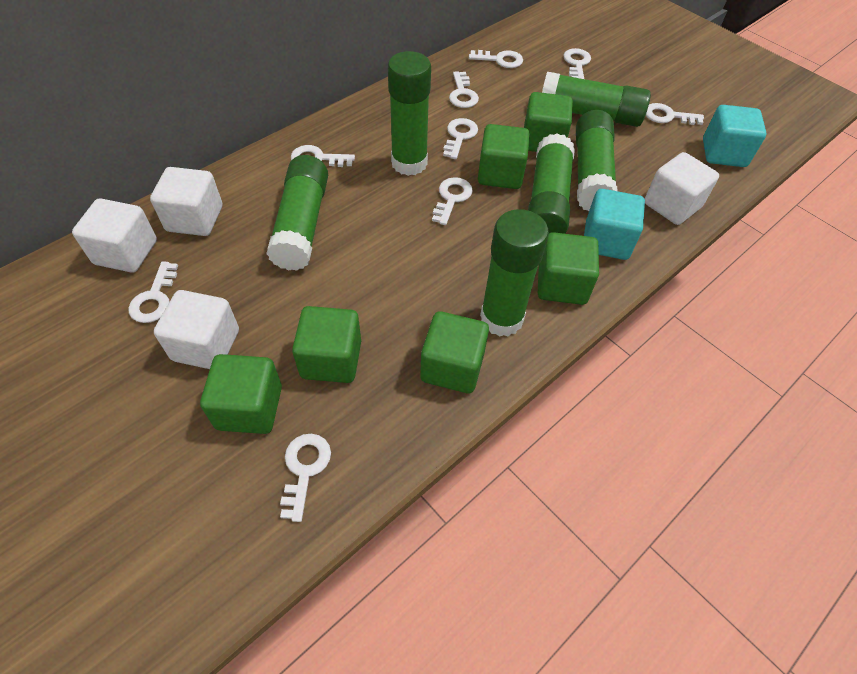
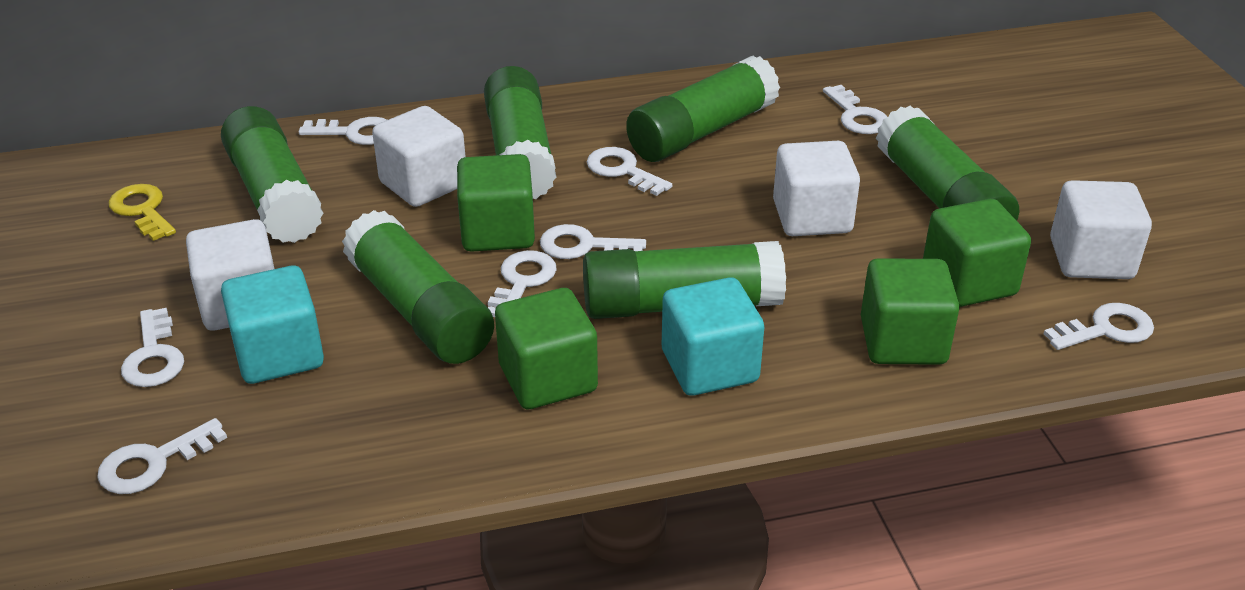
green cube: [200,354,282,434] [292,306,361,383] [420,311,489,393] [478,124,530,189] [524,92,573,152] [538,232,599,305] = 6 -> [457,154,535,252] [495,288,598,409] [861,258,960,365] [923,199,1031,307] = 4
white key: [128,261,178,323] [280,434,331,522] [291,145,355,167] [432,177,473,225] [443,118,478,159] [449,71,479,108] [469,50,523,68] [563,48,591,79] [646,103,704,125] = 9 -> [97,418,227,494] [121,308,184,387] [299,117,387,145] [488,250,557,317] [540,224,646,259] [587,147,672,196] [823,85,887,134] [1044,303,1154,350] = 8
yellow key: none = 0 -> [108,184,176,241] = 1

